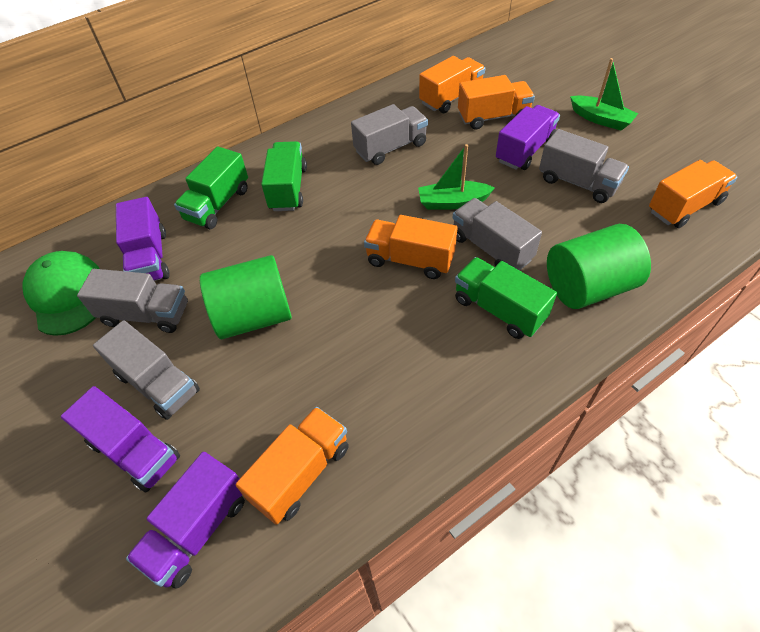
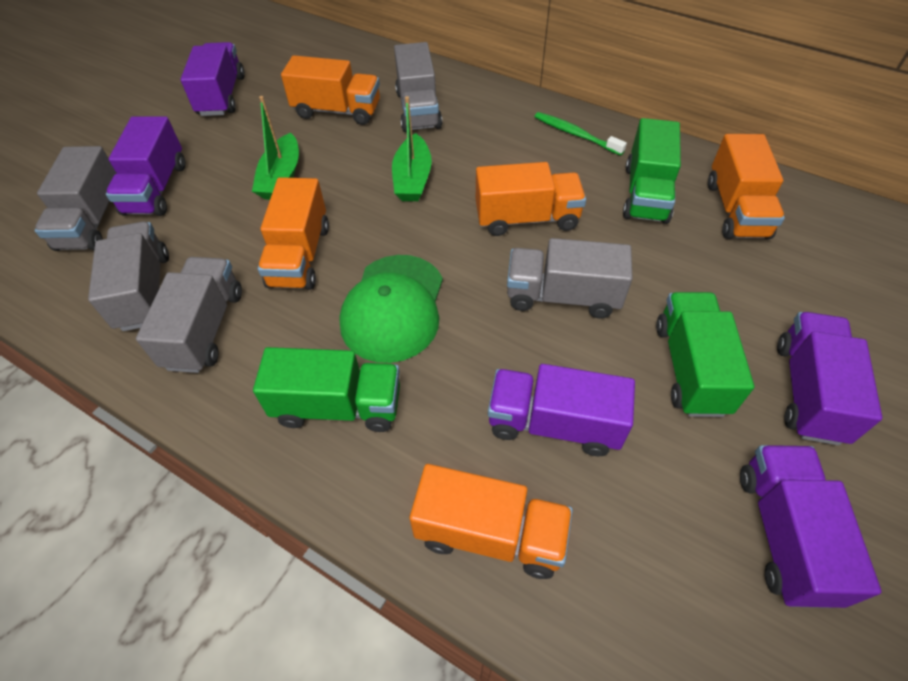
green cylinder: [200,255,292,339] [547,224,651,309] = 2 -> none = 0
green toothbrush: none = 0 -> [534,112,627,156] = 1
purple truck: [61,386,180,492] [116,197,169,281] [126,452,245,588] [496,105,560,170] = 4 -> [106,116,185,216] [181,42,245,116] [488,364,635,456] [740,445,881,608] [777,312,882,445] = 5

